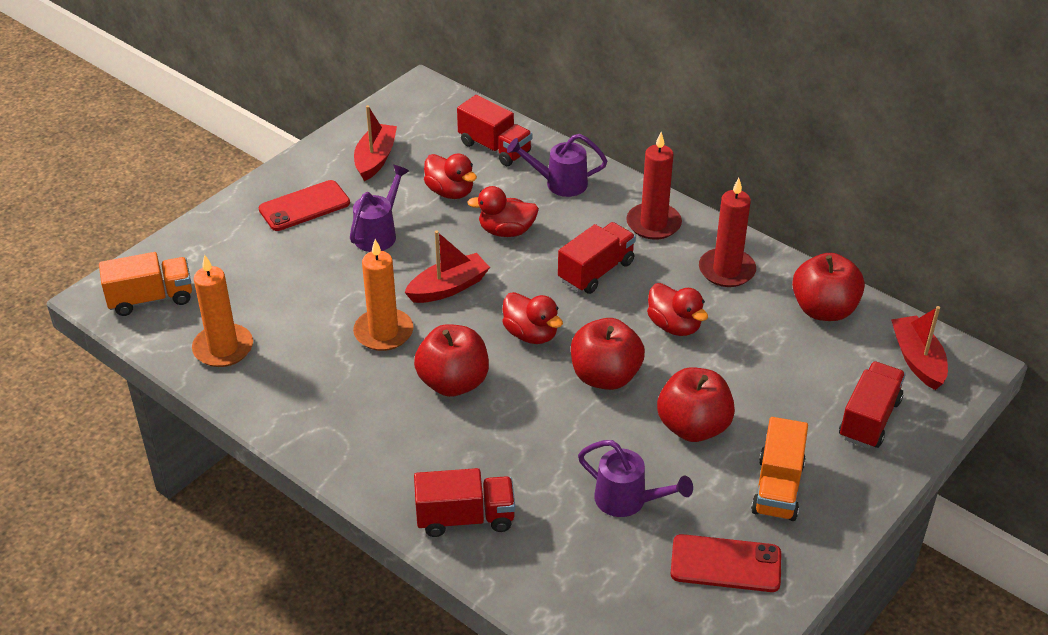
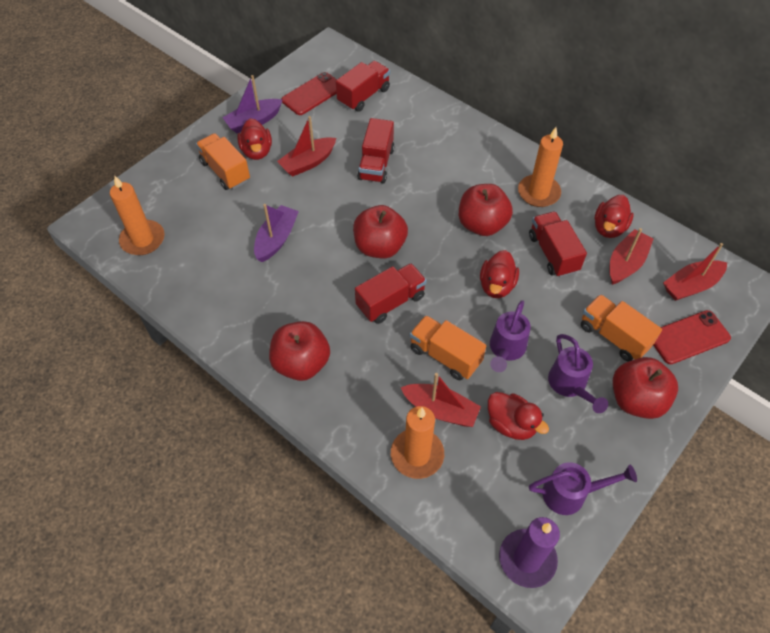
orange candle: [192,255,253,367] [353,239,413,351] = 2 -> [110,176,165,255] [391,406,444,479] [518,127,563,207] = 3
orange truck: [99,252,192,316] [751,417,808,521] = 2 -> [196,133,250,190] [410,315,486,380] [581,294,662,362] = 3
purple boat: none = 0 -> [222,75,282,133] [254,204,299,262] = 2
purple candle: none = 0 -> [499,517,560,588] = 1
red boat: [354,105,397,181] [404,231,490,303] [891,306,948,390] = 3 -> [277,116,336,177] [401,373,481,427] [609,228,654,285] [663,243,727,301] = 4
red candle: [626,132,682,240] [699,178,756,287] = 2 -> none = 0

